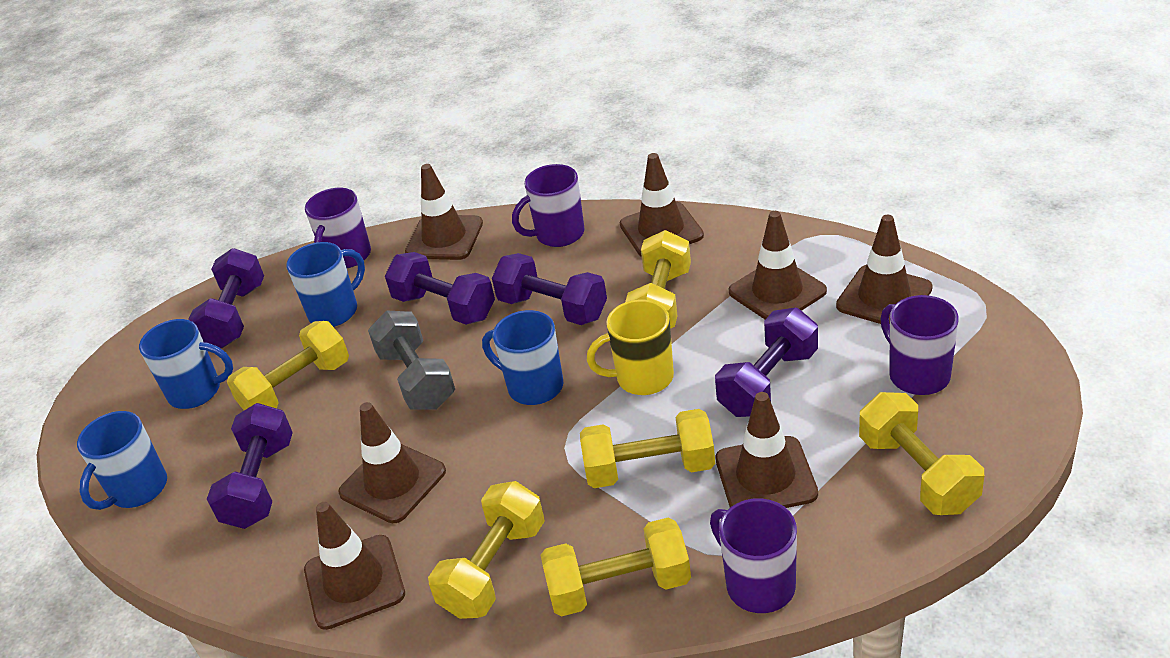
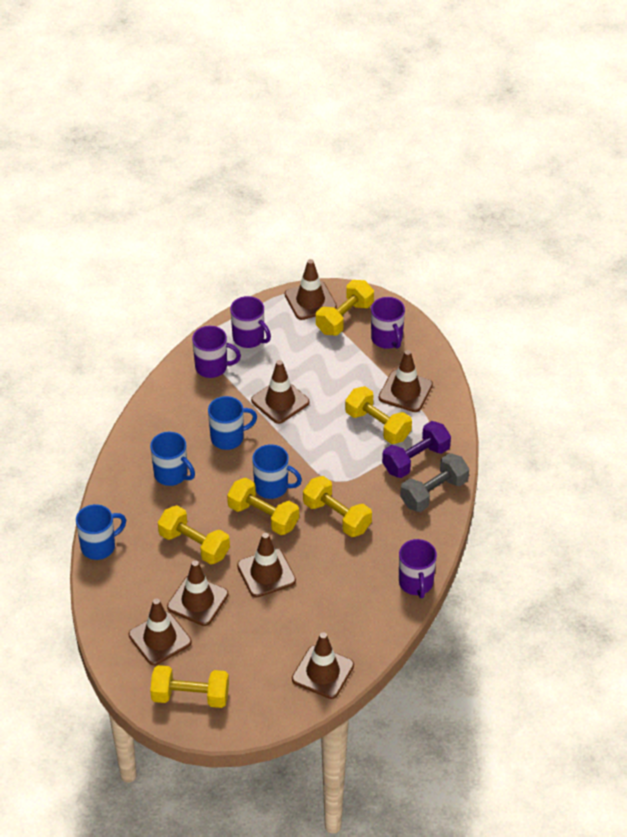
purple dumbbell: [188,248,264,348] [207,403,293,529] [385,252,495,325] [492,253,607,325] [715,308,818,417] = 5 -> [382,421,451,478] = 1
yellow mug: [587,300,674,395] = 1 -> none = 0

